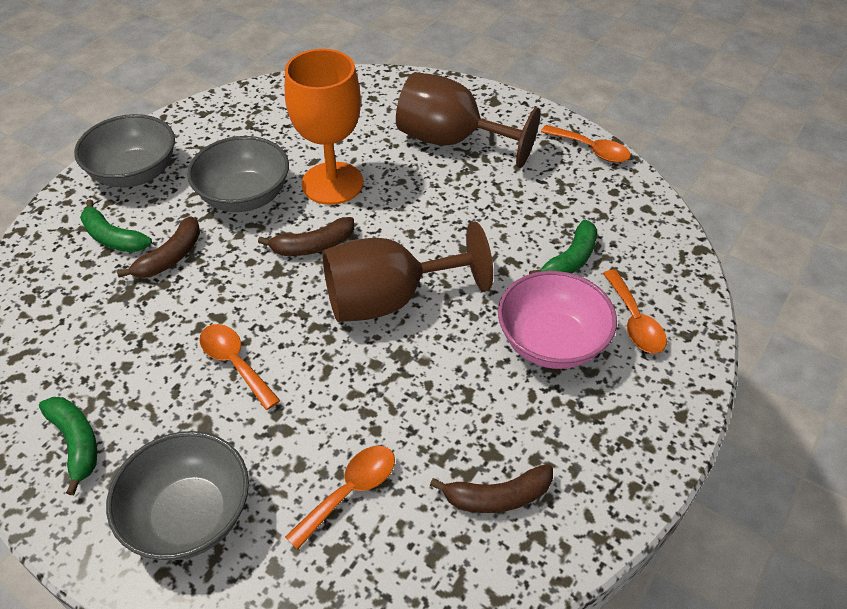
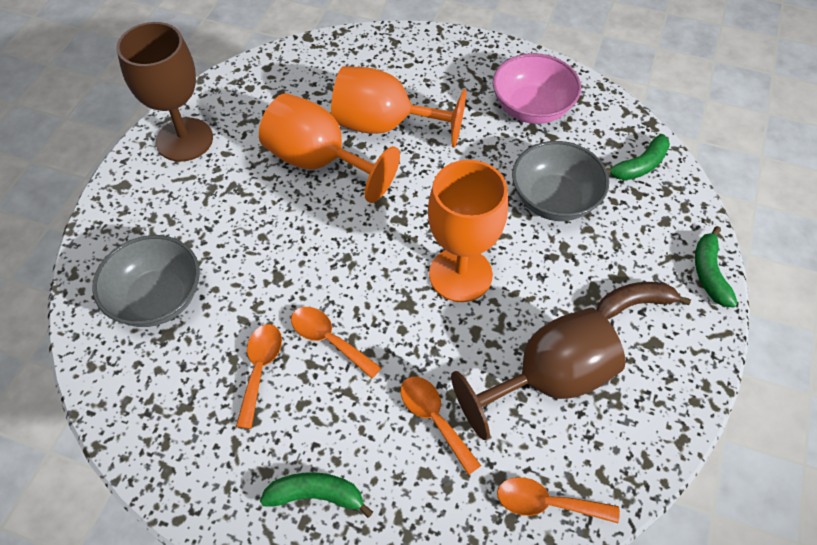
brown banana: [117,216,200,278] [258,217,354,256] [430,464,553,513] = 3 -> [597,282,691,319] = 1
grey bowl: [74,114,175,188] [106,431,249,560] [187,136,289,212] = 3 -> [92,235,200,327] [512,141,609,221] = 2
orange goblet: [285,49,363,205] = 1 -> [259,93,400,203] [331,66,467,148] [428,160,508,302] = 3

